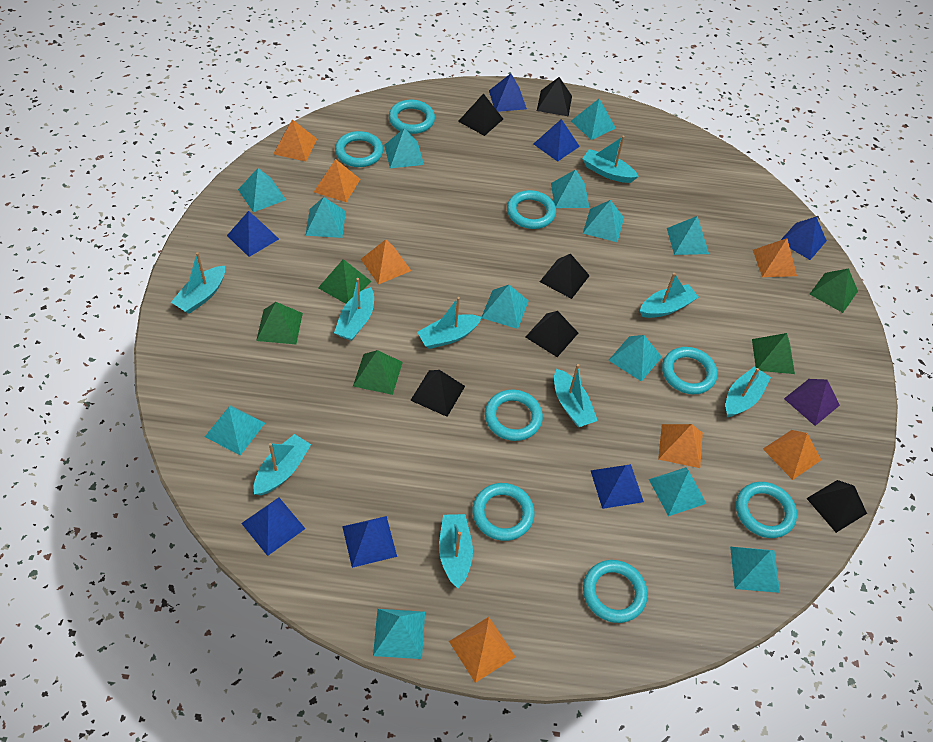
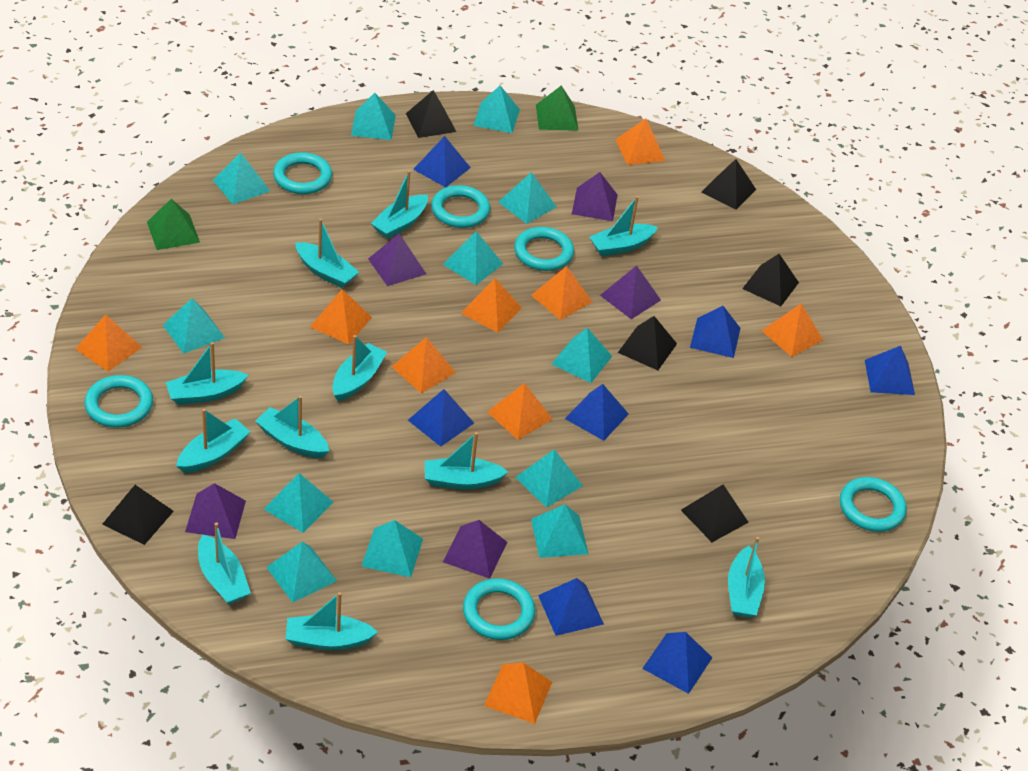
green pyramid: [256,302,303,344] [318,259,371,304] [353,350,403,395] [752,333,795,374] [810,268,858,313] = 5 -> [147,199,200,250] [536,85,579,131] = 2
orange pyramid: [274,119,317,161] [314,159,360,202] [361,239,411,285] [449,617,515,683] [658,424,703,468] [753,238,797,277] [763,430,821,480] = 7 -> [76,314,142,372] [310,289,372,344] [391,337,456,393] [461,278,522,333] [484,662,552,724] [487,383,553,440] [531,266,592,320] [615,118,665,165] [762,303,823,357] = 9
purple pyramid: [784,379,840,426] = 1 -> [185,483,246,539] [368,234,426,286] [443,520,507,579] [572,172,618,221] [600,265,661,319] = 5
turquoise boat: [171,252,225,314] [254,434,311,495] [334,278,374,341] [417,297,482,349] [439,514,473,588] [554,364,598,427] [582,136,639,183] [640,273,699,318] [726,367,771,417] = 9 -> [166,342,248,405] [176,409,250,473] [198,522,251,605] [255,396,329,458] [286,592,378,650] [295,219,359,288] [332,335,387,401] [371,171,428,239] [425,432,508,490] [589,196,658,256] [728,537,765,618] = 11
turquoise pyramid: [205,405,265,455] [238,168,286,212] [305,197,346,238] [373,609,425,659] [384,128,424,168] [482,285,528,329] [551,170,589,208] [571,99,616,140] [583,200,624,243] [608,335,662,382] [649,467,707,516] [667,216,709,255] [730,547,780,593] = 13 -> [163,298,225,354] [213,153,270,204] [264,473,334,533] [266,542,337,603] [351,93,396,140] [361,520,423,577] [443,231,503,285] [473,86,520,133] [498,172,556,224] [515,449,583,508] [531,504,588,558] [552,328,612,383] = 12
turquoise ring: [335,131,383,167] [389,100,435,134] [472,483,535,541] [485,390,543,441] [507,190,556,229] [583,560,648,623] [662,347,718,394] [736,482,797,538] = 8 -> [84,375,153,428] [273,152,332,194] [431,185,490,228] [463,578,535,640] [514,227,574,271] [840,477,907,532] = 6

